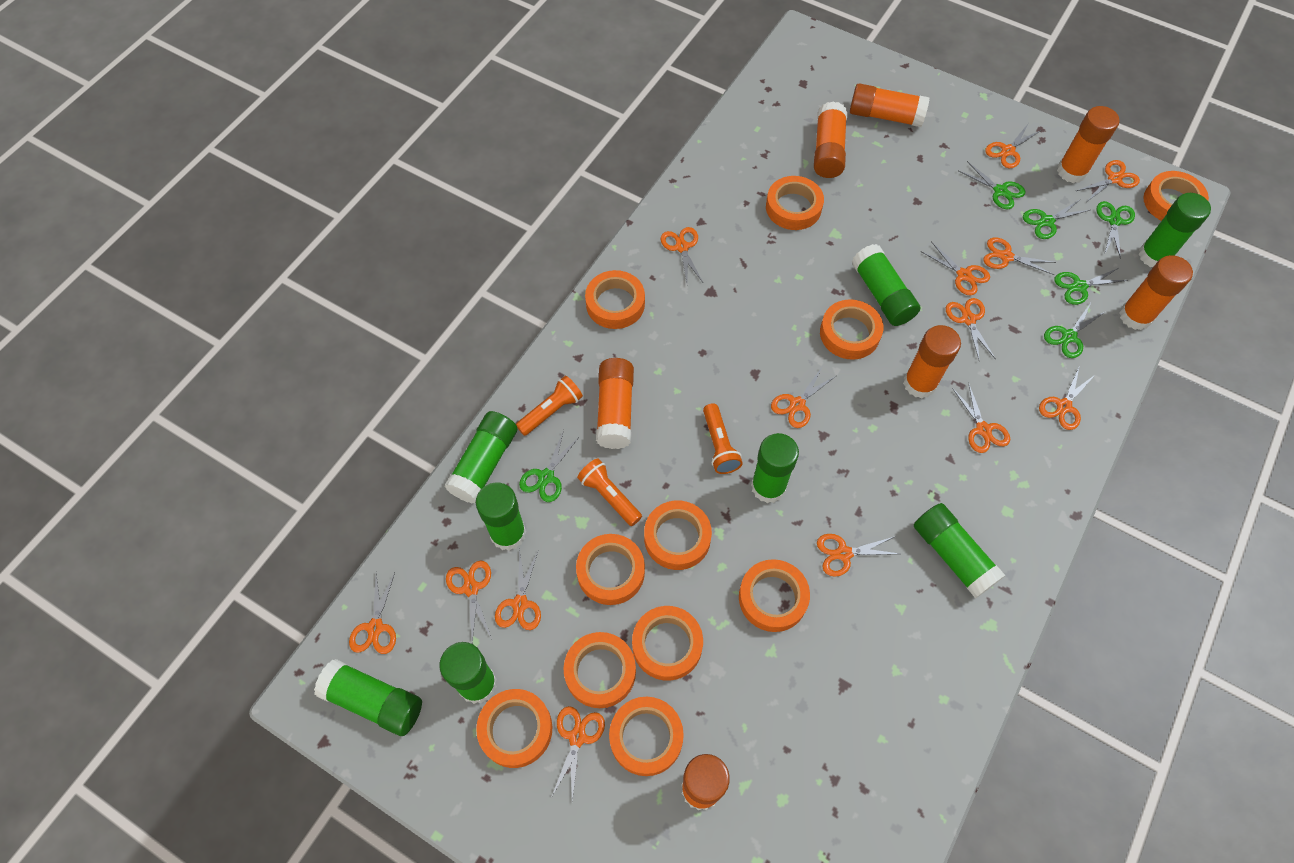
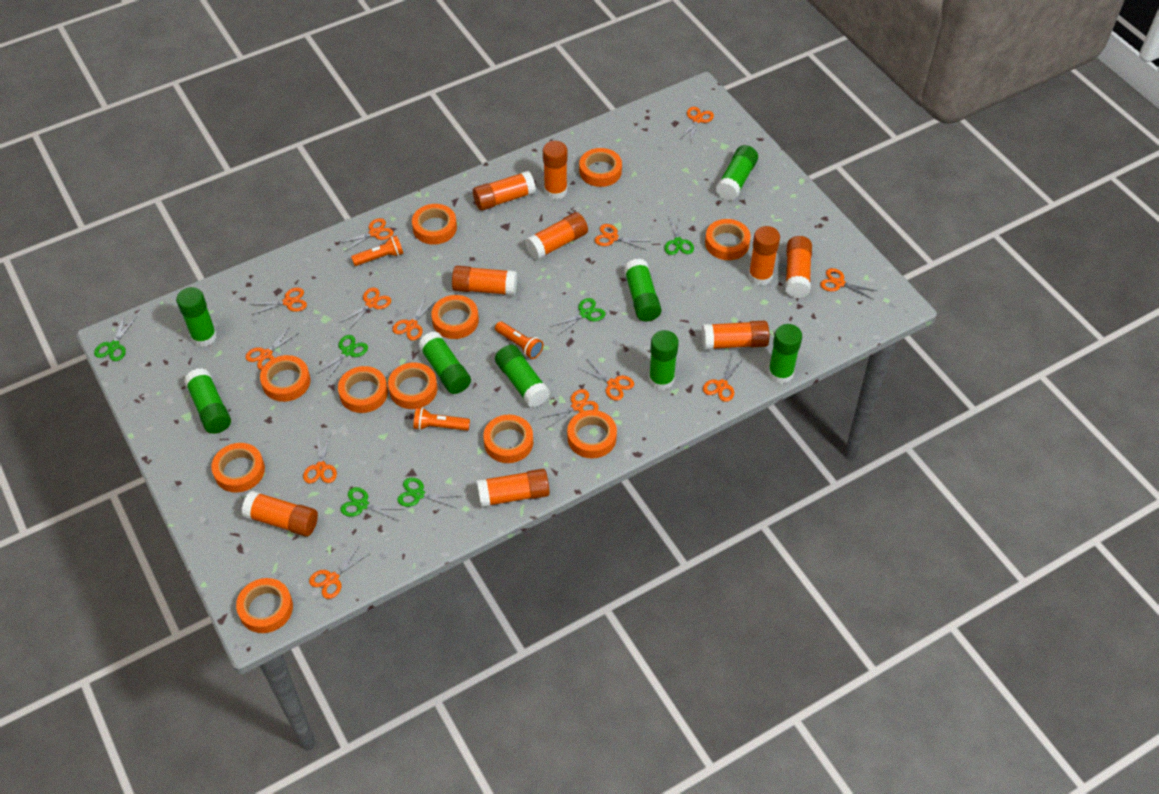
orange glue stick: [596,358,634,449] [681,754,730,811] [814,101,847,178] [850,83,929,127] [903,325,961,398] [1057,106,1119,183] [1119,255,1193,330] = 7 -> [242,490,318,537] [452,266,517,296] [473,171,536,211] [477,469,550,507] [525,212,588,260] [543,141,568,199] [702,321,769,350] [748,226,780,286] [785,236,812,298] = 9
orange scissors: [349,573,396,654] [446,560,492,642] [495,548,541,630] [551,706,605,801] [661,227,703,282] [771,367,836,428] [817,534,900,577] [921,241,990,295] [946,298,995,362] [952,383,1010,453] [983,238,1056,275] [985,124,1042,168] [1039,365,1096,430] [1076,160,1140,202] = 14 -> [245,327,299,370] [249,288,307,315] [303,433,337,483] [309,545,369,599] [339,287,391,330] [340,218,394,251] [392,296,437,340] [539,389,599,428] [579,359,634,401] [595,224,650,250] [680,107,714,141] [703,354,744,402] [820,268,877,300] = 13

